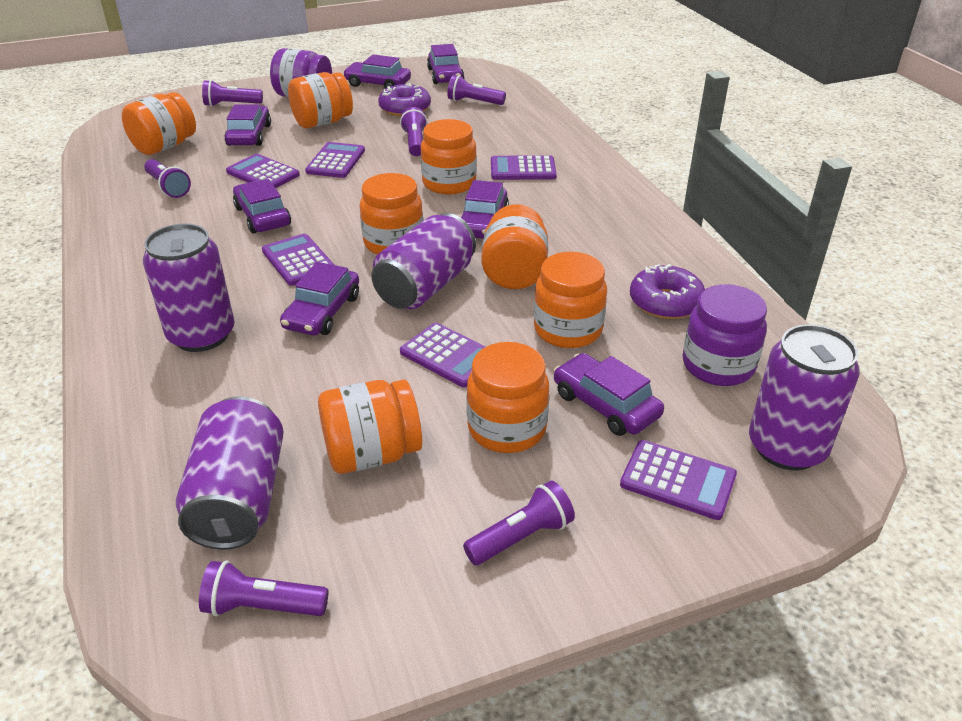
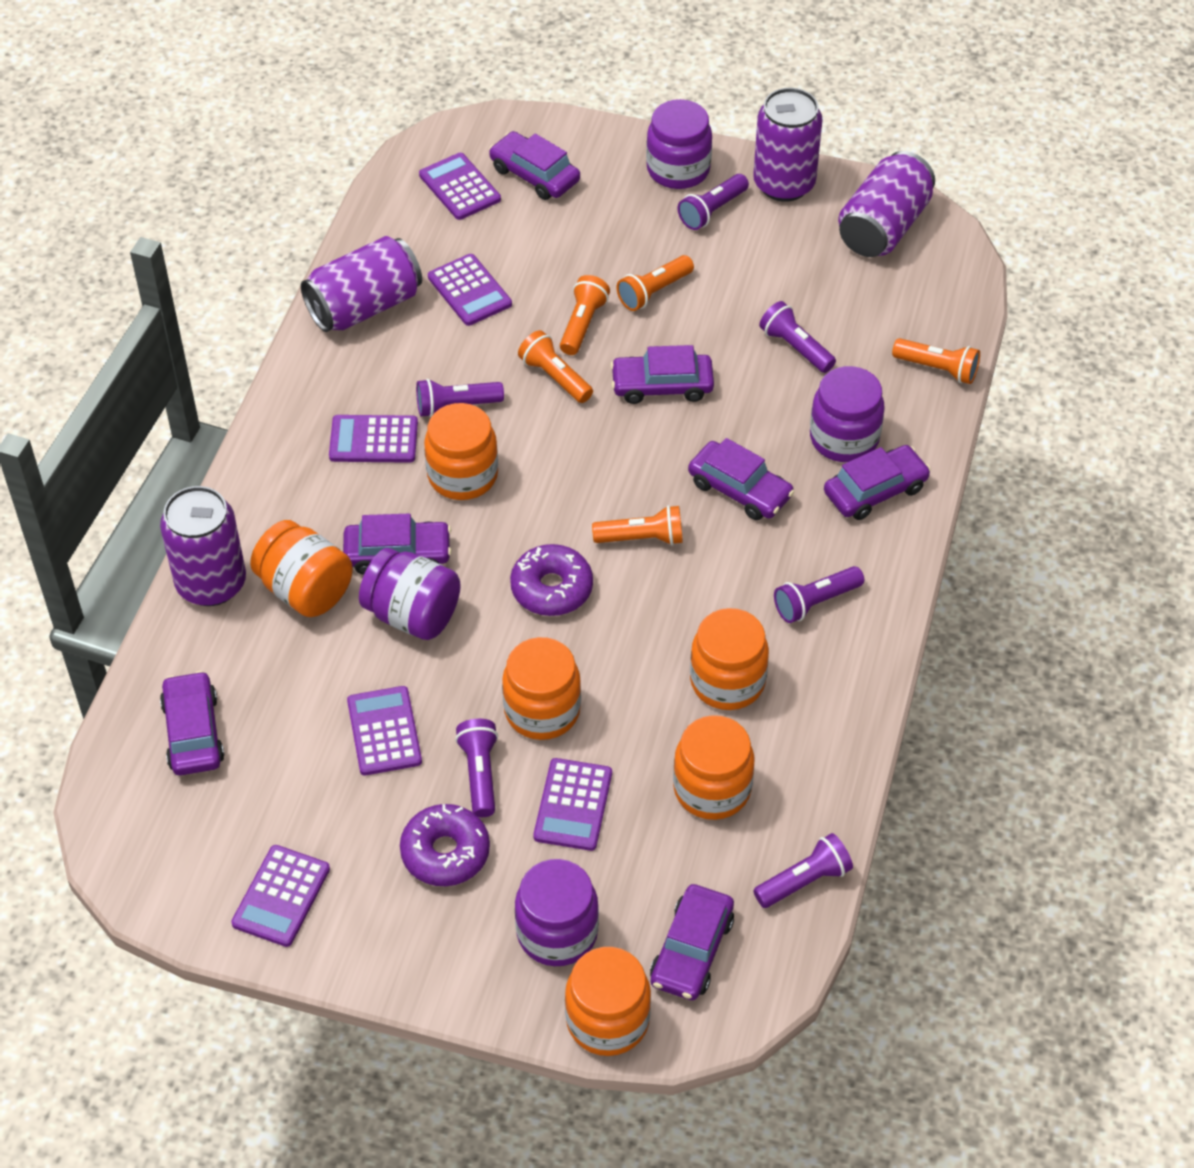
orange flashlight: none = 0 -> [518,330,593,403] [560,275,610,355] [592,505,683,545] [617,255,694,311] [892,338,980,384] = 5
orange jar: [122,92,196,155] [288,72,353,128] [318,379,422,474] [360,173,423,255] [421,119,477,195] [467,342,549,453] [481,204,548,289] [534,252,607,348] = 8 -> [250,520,353,617] [424,403,498,500] [502,637,581,740] [565,947,651,1056] [673,715,755,820] [690,608,769,710] = 6
purple jar: [270,48,332,97] [683,284,767,386] = 2 -> [359,548,461,640] [515,859,599,966] [646,99,712,189] [810,366,885,462] = 4

